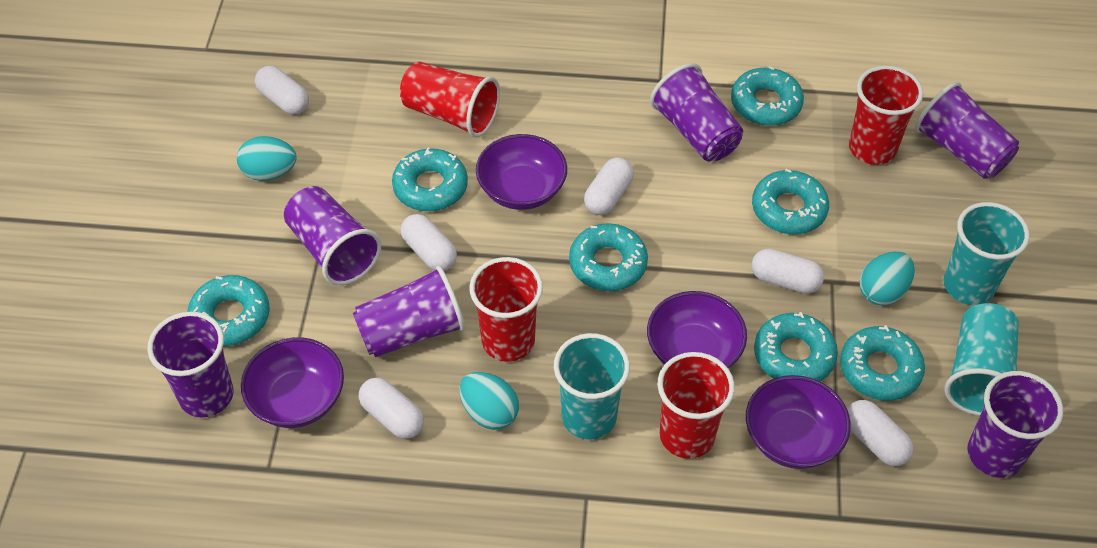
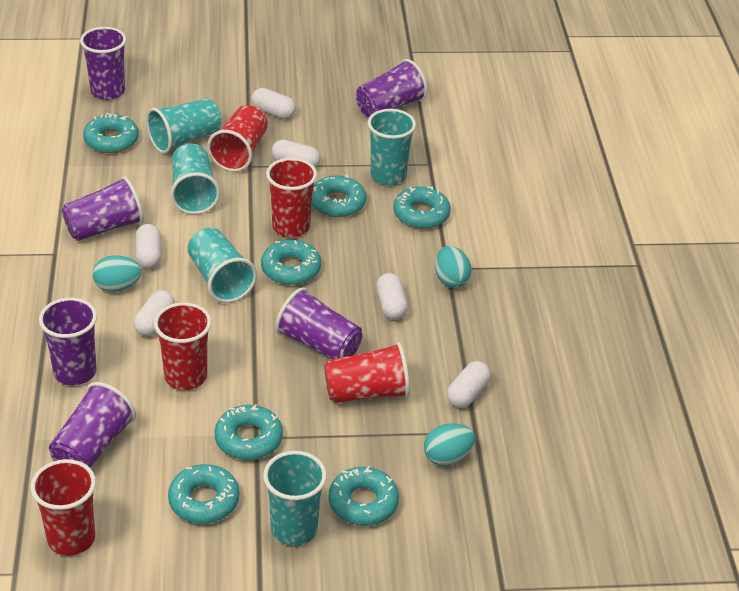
purple bowl: [241,337,344,428] [476,134,567,210] [647,291,747,368] [746,375,851,469] = 4 -> none = 0
red cup: [400,62,500,138] [469,257,543,362] [657,352,735,459] [849,66,923,165] = 4 -> [31,459,96,556] [154,302,212,390] [207,105,268,172] [266,158,317,237] [324,342,410,403] = 5
turquoise cup: [554,333,630,440] [943,202,1030,305] [945,303,1019,416] = 3 -> [146,98,222,154] [170,144,220,215] [188,228,257,303] [263,451,327,546] [368,109,416,185] = 5

